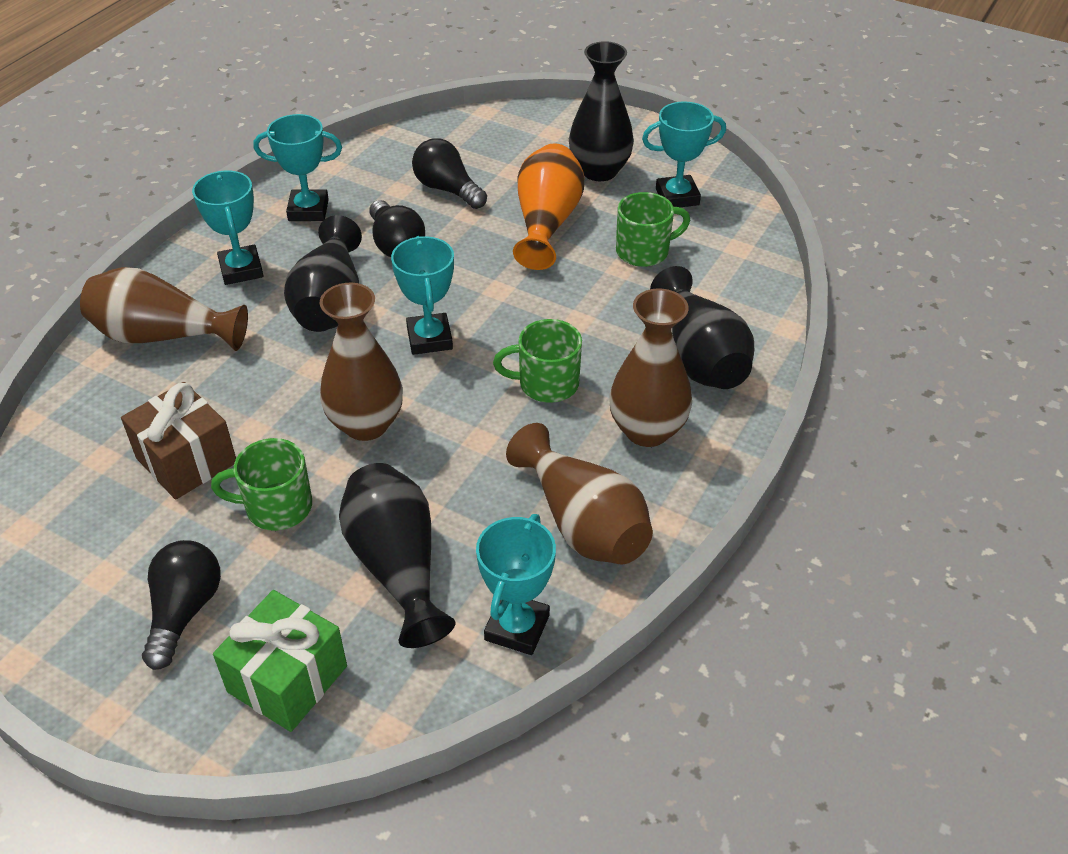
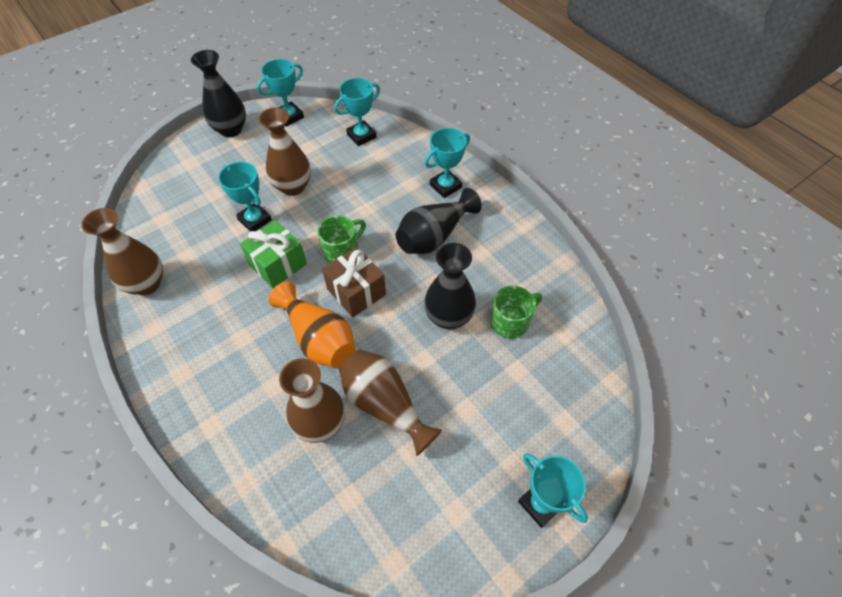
black light bulb: [142,540,221,670] [369,200,425,257] [412,138,487,209] = 3 -> none = 0
black vase: [284,215,362,332] [339,463,455,648] [569,41,634,181] [650,266,754,389] = 4 -> [191,50,246,137] [396,188,482,254] [424,243,476,329] = 3
green mug: [211,438,312,531] [493,319,582,403] [616,192,690,267] = 3 -> [317,215,366,263] [490,286,542,339] = 2

